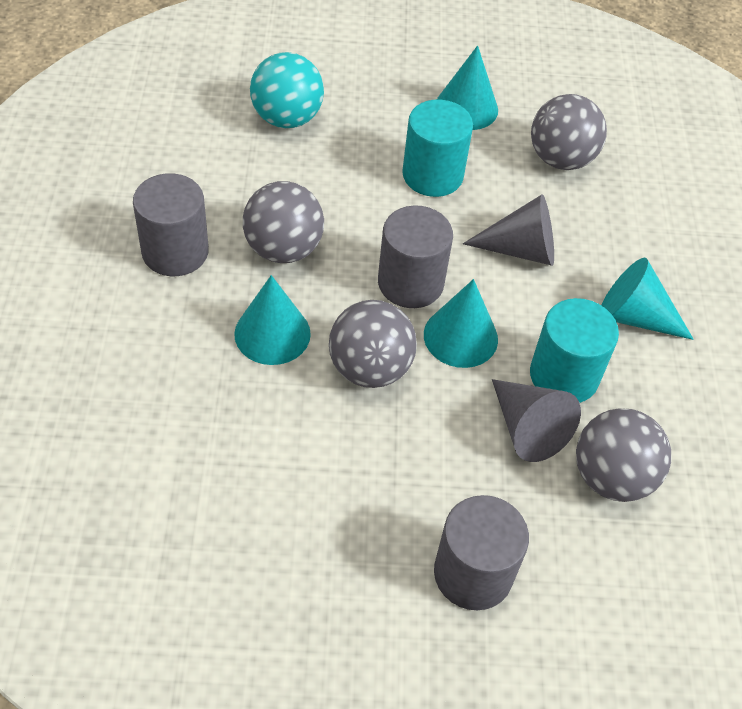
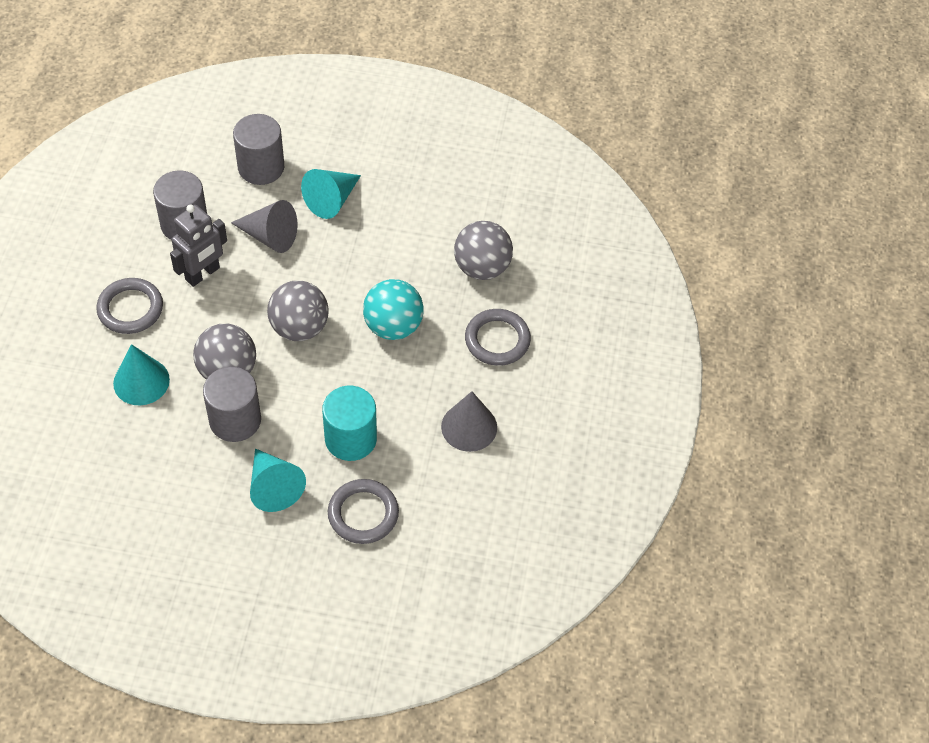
grey ball: [243,181,324,263] [329,300,417,388] [531,94,607,170] [576,408,671,502] = 4 -> [193,324,256,380] [267,281,329,341] [454,221,513,280] = 3
grey ring: none = 0 -> [96,278,163,334] [328,479,399,544] [465,309,531,366] = 3
grey robot: none = 0 -> [170,205,227,287] = 1
turquoise cone: [234,275,311,365] [424,279,498,368] [437,45,498,130] [601,258,694,340] = 4 -> [113,344,170,405] [250,448,306,512] [301,169,361,219] = 3
turquoise cylinder: [402,100,473,197] [530,298,619,403] = 2 -> [322,386,377,461] = 1

